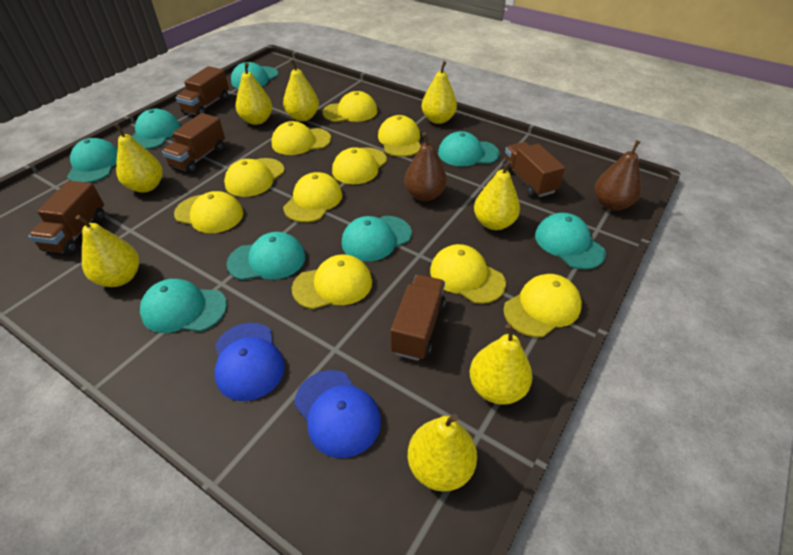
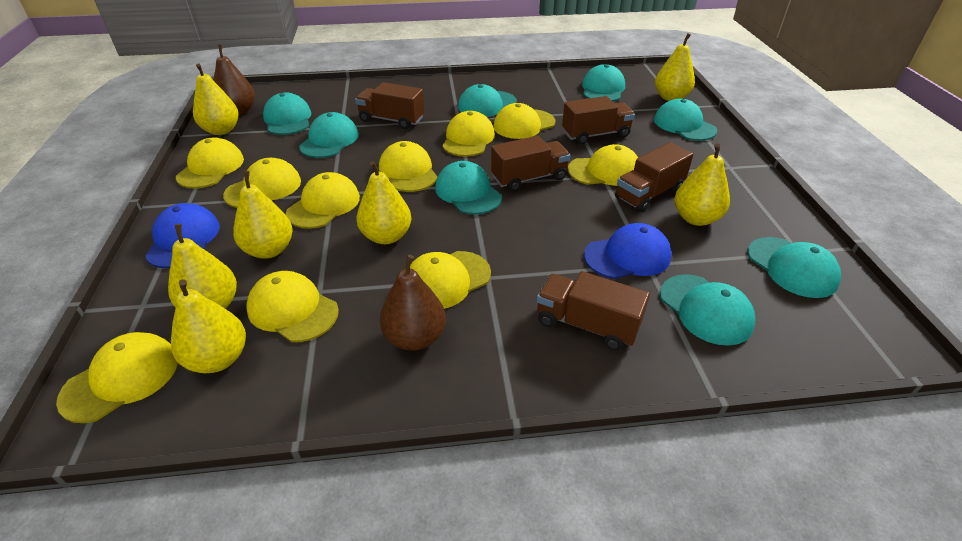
yellow pear: [76,215,139,287] [114,124,163,193] [235,63,272,125] [283,59,319,121] [408,414,477,491] [422,61,457,124] [470,324,532,405] [474,160,520,230] = 8 -> [168,224,237,309] [171,279,246,373] [193,63,239,135] [233,171,293,259] [357,161,411,244] [655,33,695,101] [674,143,730,226] = 7

